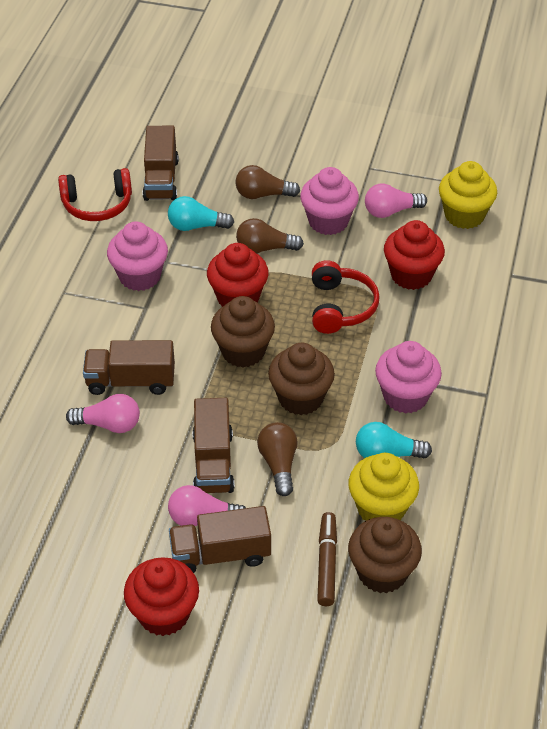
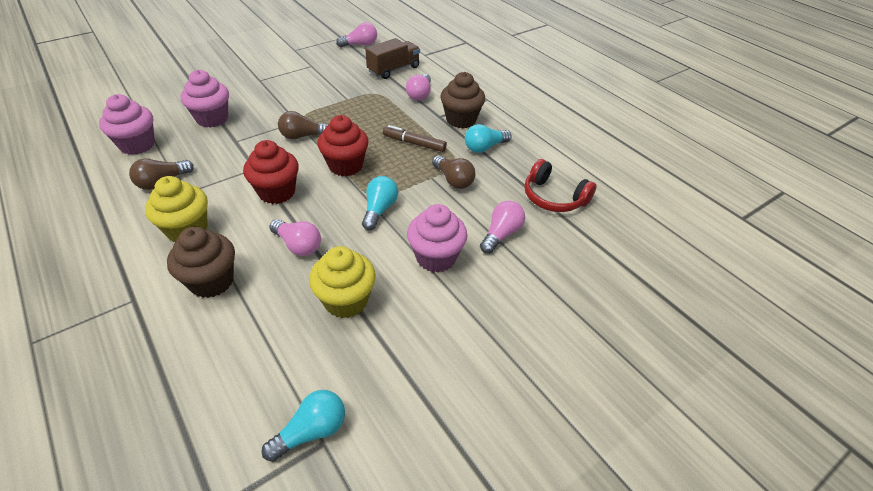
brown cupcake: [211,296,275,367] [268,343,335,415] [348,517,422,593] = 3 -> [167,227,235,298] [441,72,485,128] = 2
brown truck: [83,340,175,395] [143,126,179,201] [169,506,271,573] [193,398,235,493] = 4 -> [365,38,420,79] = 1
pink light bulb: [66,394,140,433] [168,485,246,526] [365,183,427,218] = 3 -> [269,219,321,256] [336,22,377,47] [406,74,431,101] [480,201,525,254] = 4
red cupcake: [124,557,199,636] [207,243,269,307] [384,220,445,290] = 3 -> [243,140,299,204] [317,115,369,176] = 2
red headphones: [58,168,132,221] [312,260,380,334] = 2 -> [525,159,597,212] = 1
turquoise light bulb: [168,196,234,231] [356,422,432,459] = 2 -> [262,390,345,462] [362,176,398,230] [465,124,512,153] = 3

